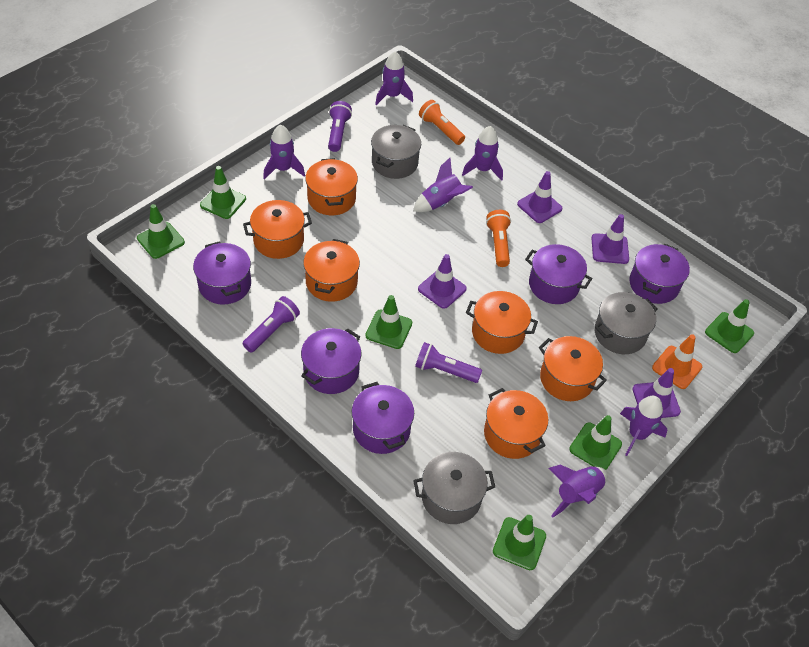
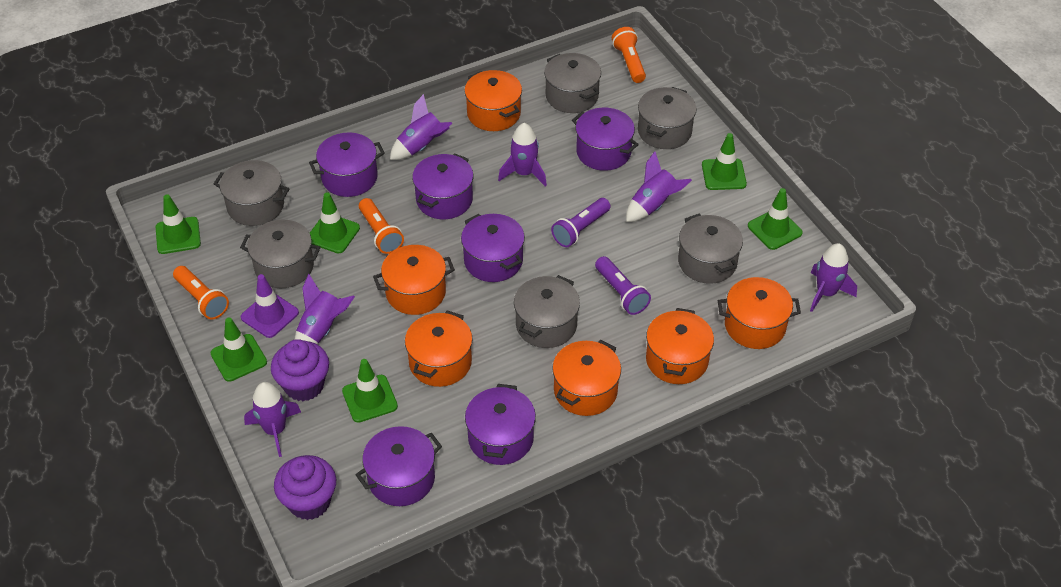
grey pot: [371,125,421,179] [413,452,495,524] [594,292,658,354] = 3 -> [214,160,290,226] [240,219,320,288] [514,275,580,348] [544,53,601,113] [638,87,697,149] [678,213,743,284] = 6
orange flashlight: [419,100,465,145] [486,210,511,267] = 2 -> [173,266,229,320] [359,198,404,254] [612,27,646,83] = 3
orange traffic cone: [652,334,702,389] = 1 -> none = 0
purple cupcake: none = 0 -> [271,339,329,401] [274,455,336,520] = 2
purple flashlight: [242,296,300,353] [328,101,352,152] [415,342,482,383] = 3 -> [551,198,611,247] [595,256,651,315] = 2
purple pot: [193,241,251,305] [301,328,361,394] [352,382,414,454] [525,244,592,304] [629,244,690,304] = 5 -> [309,132,385,197] [356,426,442,506] [412,153,473,219] [461,214,525,282] [465,384,536,465] [572,108,639,171] = 6
purple traffic cone: [418,254,467,309] [517,171,562,223] [591,214,629,264] [632,368,681,418] = 4 -> [241,274,299,338] = 1

